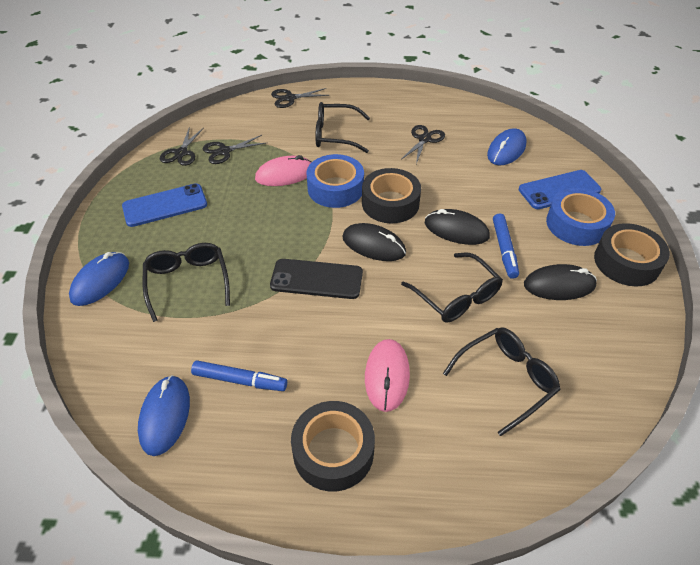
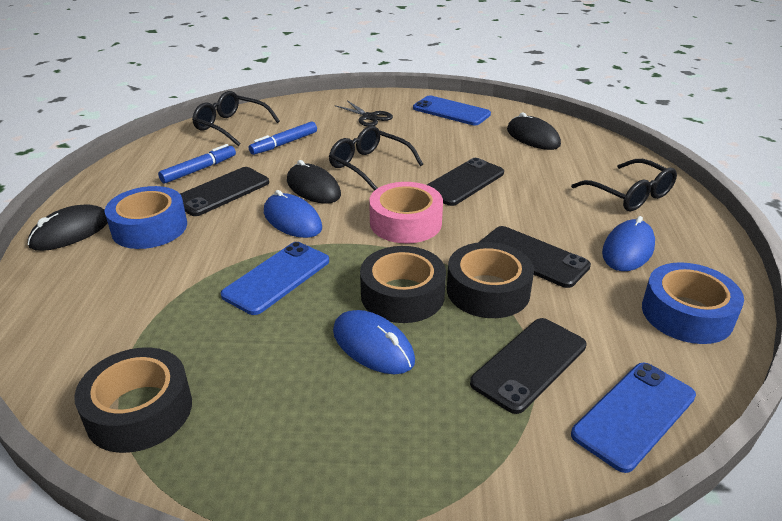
black glasses: [143,243,230,322] [315,102,370,153] [401,253,503,323] [443,327,561,436] = 4 -> [192,91,280,146] [329,126,423,191] [571,159,677,211] = 3
black phone: [270,259,363,299] = 1 -> [180,167,269,216] [427,158,504,206] [470,318,587,414] [478,226,591,288] = 4
black scissors: [160,127,204,166] [203,135,266,164] [271,88,330,108] [402,125,445,164] = 4 -> [335,100,393,127] = 1
blue phone: [122,184,207,227] [519,170,601,209] = 2 -> [221,242,329,315] [413,96,491,125] [571,363,696,473] = 3
pink mouse: [255,155,312,186] [365,339,410,412] = 2 -> none = 0
pink tape: none = 0 -> [369,182,443,243] = 1

